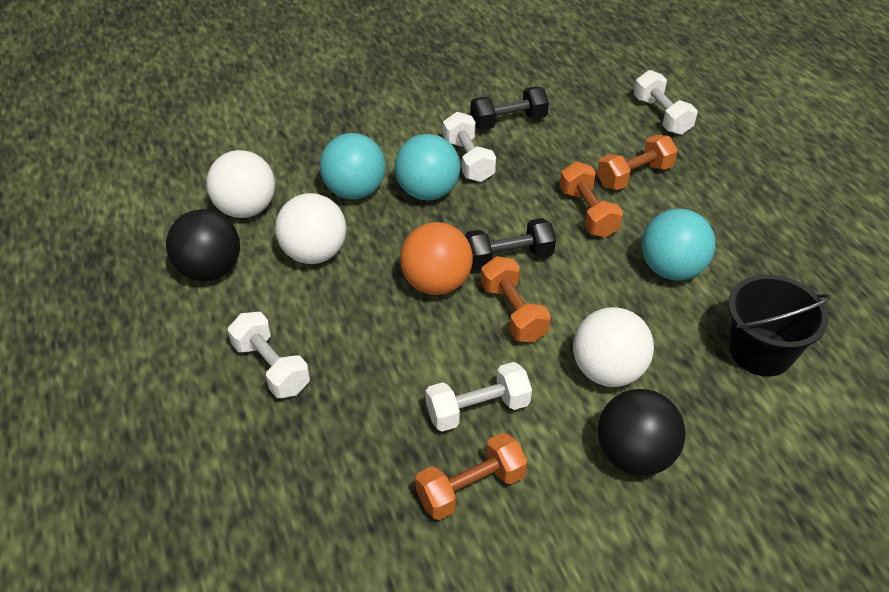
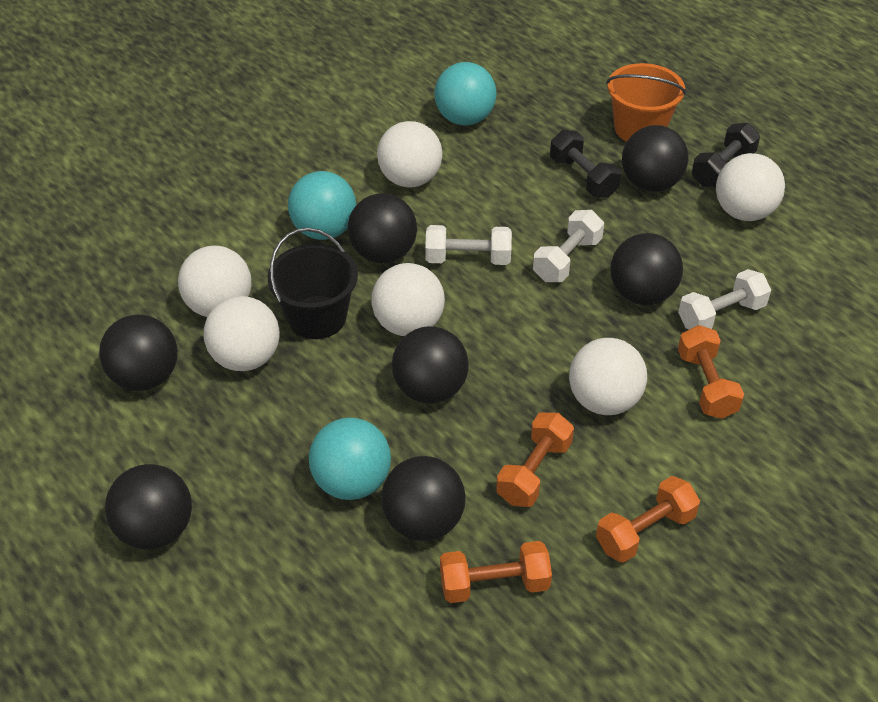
black ball: [166,209,240,281] [597,389,686,476] = 2 -> [99,315,178,391] [105,464,192,549] [348,194,417,263] [381,456,466,541] [392,326,469,403] [611,233,683,305] [622,125,688,192] = 7
orange ball: [400,222,473,295] = 1 -> none = 0
orange bucket: none = 0 -> [606,63,686,142] = 1
white ball: [206,150,275,218] [275,193,346,264] [573,307,654,387] = 3 -> [178,246,252,317] [204,296,280,371] [372,263,445,336] [377,121,443,187] [569,338,647,415] [716,153,785,221] = 6
white dumbbell: [228,312,310,398] [426,362,532,432] [443,112,496,182] [634,70,698,135] = 4 -> [425,225,512,265] [533,210,604,282] [678,269,771,329] = 3

